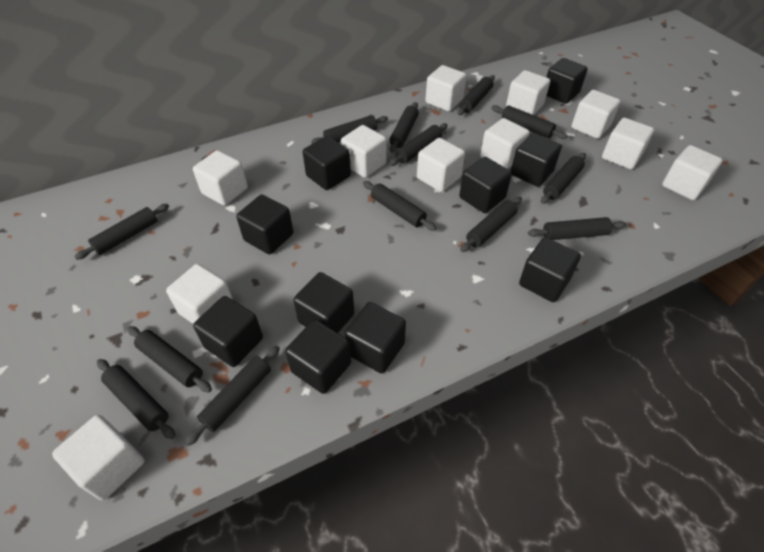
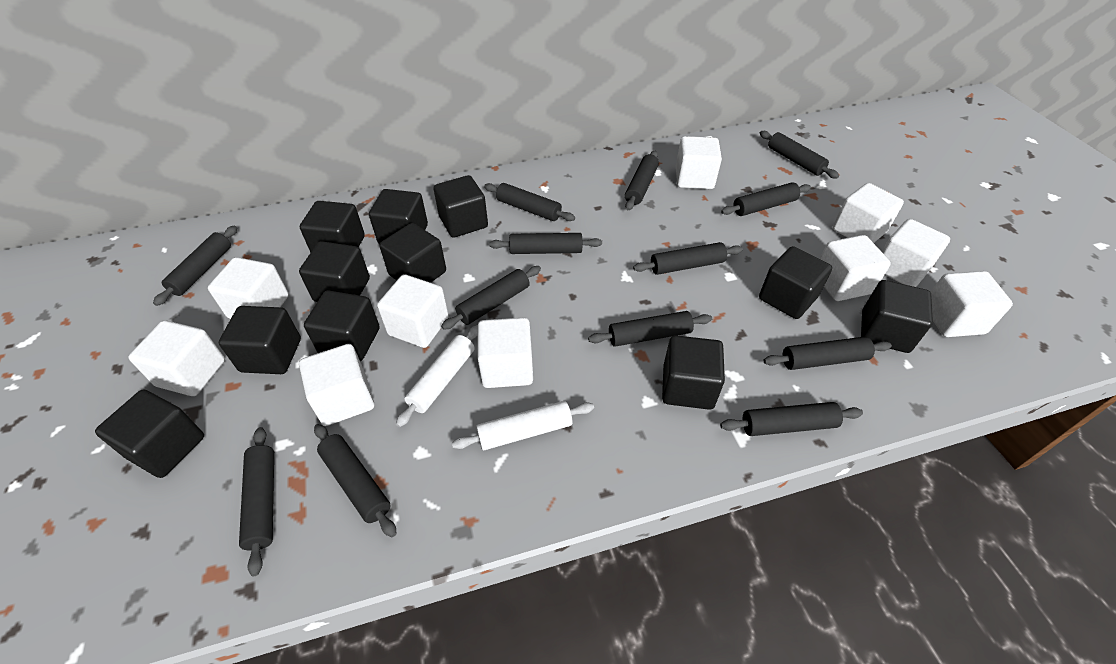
black cube: [193,296,263,367] [236,194,293,255] [285,320,351,394] [293,272,354,333] [303,136,351,190] [345,302,406,374] [459,157,512,213] [511,133,562,187] [519,237,581,302] [547,58,588,104] = 10 -> [95,389,204,478] [219,306,301,374] [299,241,370,302] [300,201,365,253] [304,291,380,361] [369,189,428,244] [380,223,446,283] [433,175,488,238] [662,335,725,410] [759,246,832,319] [861,280,933,353] = 11
white cube: [52,415,145,500] [166,264,233,324] [193,150,248,206] [341,125,387,178] [417,138,465,192] [425,65,466,111] [480,118,530,169] [506,70,550,115] [571,90,621,139] [602,118,654,169] [662,145,723,200] = 11 -> [129,320,225,396] [208,257,289,319] [299,344,374,426] [377,274,449,348] [477,318,533,388] [676,136,722,189] [820,235,891,301] [833,183,904,243] [882,219,950,287] [931,271,1013,337] = 10
white rolling pin: none = 0 -> [396,325,478,427] [452,401,594,450] = 2

